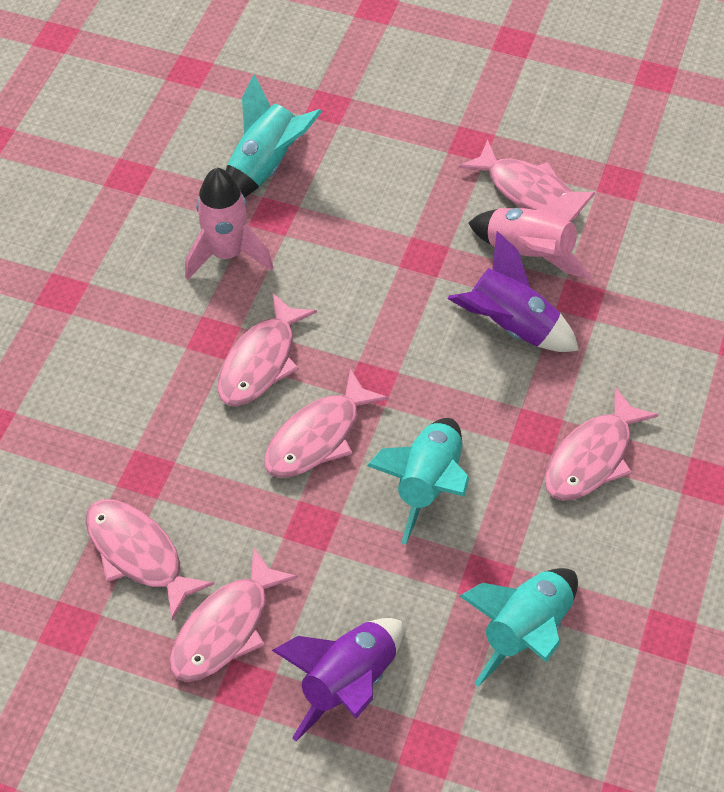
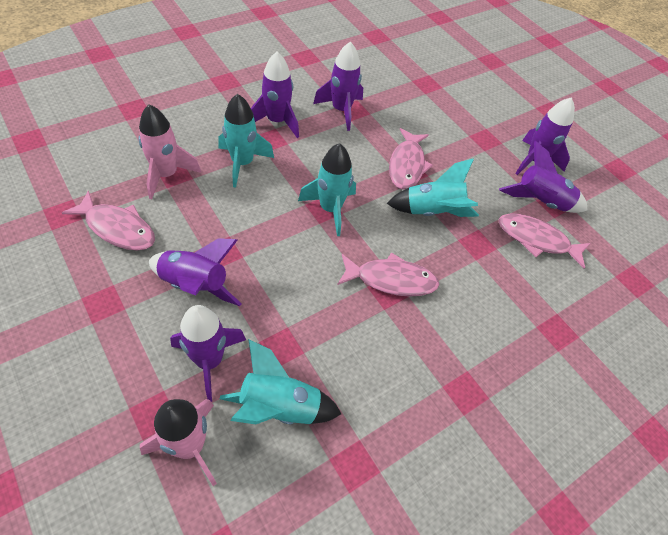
pink fish: [86,500,215,621] [170,548,298,682] [218,293,317,406] [264,369,389,478] [459,139,580,218] [545,387,659,501] = 6 -> [62,190,155,251] [337,252,439,297] [389,128,433,190] [499,213,591,269] = 4
purple rocket: [272,618,403,741] [447,231,579,352] = 2 -> [149,238,242,306] [170,305,246,402] [251,52,299,138] [313,41,363,131] [499,141,587,213] [515,97,575,175] = 6
turquoise rocket: [226,74,322,197] [367,418,469,545] [460,568,578,687] = 3 -> [218,94,274,188] [220,339,341,424] [298,143,356,236] [387,158,479,217] = 4

